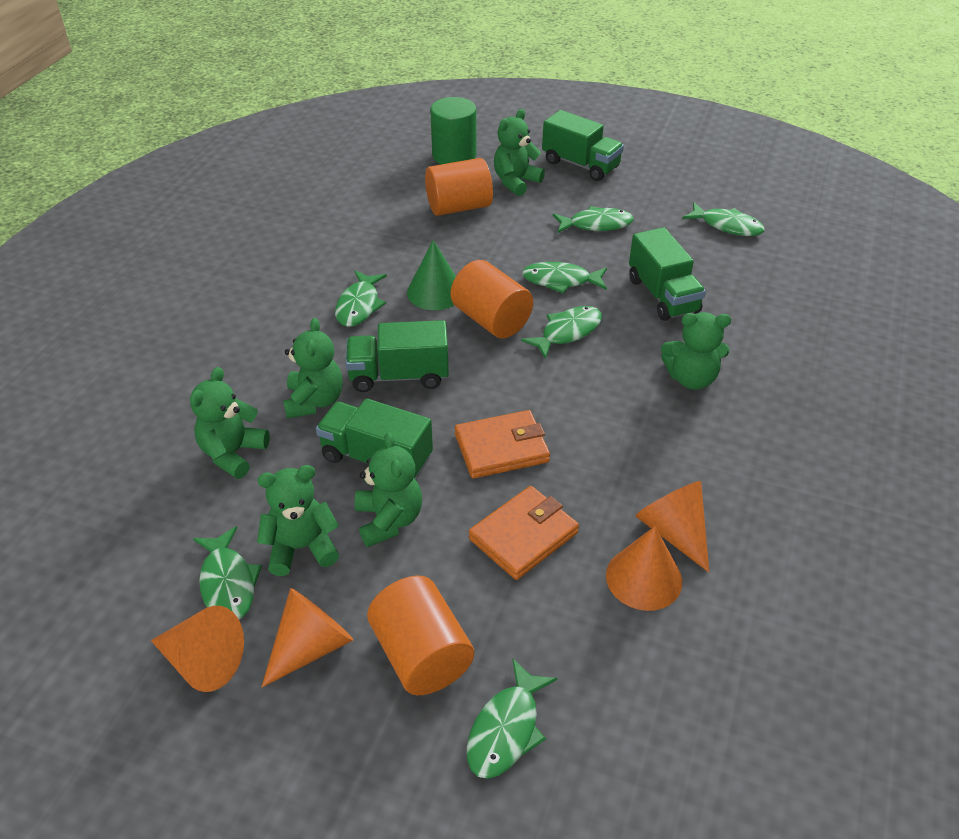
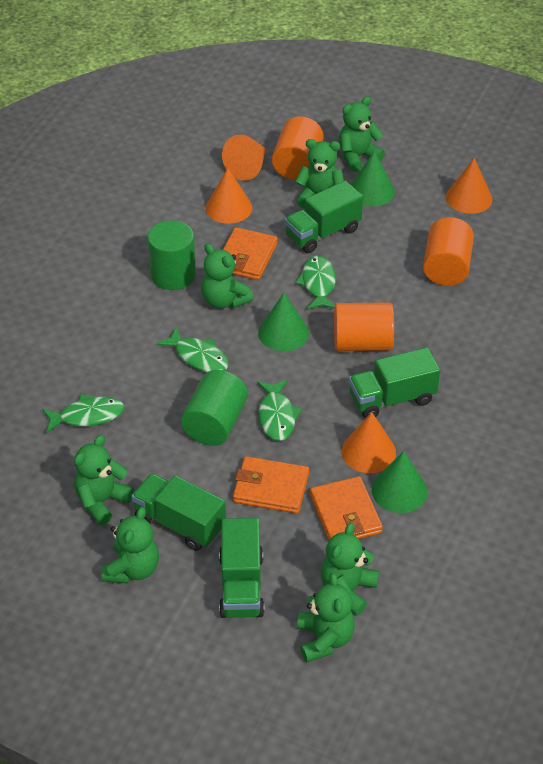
green cone: [407,240,456,310] = 1 -> [258,293,309,351] [351,151,395,207] [372,451,428,513] = 3
green cylinder: [430,97,477,164] = 1 -> [147,220,196,290] [181,370,248,446] = 2
green fish: [193,526,262,619] [335,271,387,327] [467,659,558,779] [521,306,602,359] [522,262,607,293] [553,206,634,233] [682,202,765,236] = 7 -> [42,394,125,434] [156,327,229,372] [257,379,302,441] [295,255,336,310] = 4
green teddy bear: [190,367,270,479] [257,465,339,576] [283,318,343,419] [355,432,422,547] [494,109,545,196] [661,312,731,390] = 6 -> [74,435,134,525] [102,507,159,583] [201,244,254,309] [295,139,344,208] [297,573,355,663] [321,523,379,616] [339,97,385,172] = 7
orange wallet: [455,410,550,479] [469,486,579,580] = 2 -> [223,227,278,280] [233,456,309,514] [310,476,383,540] = 3

